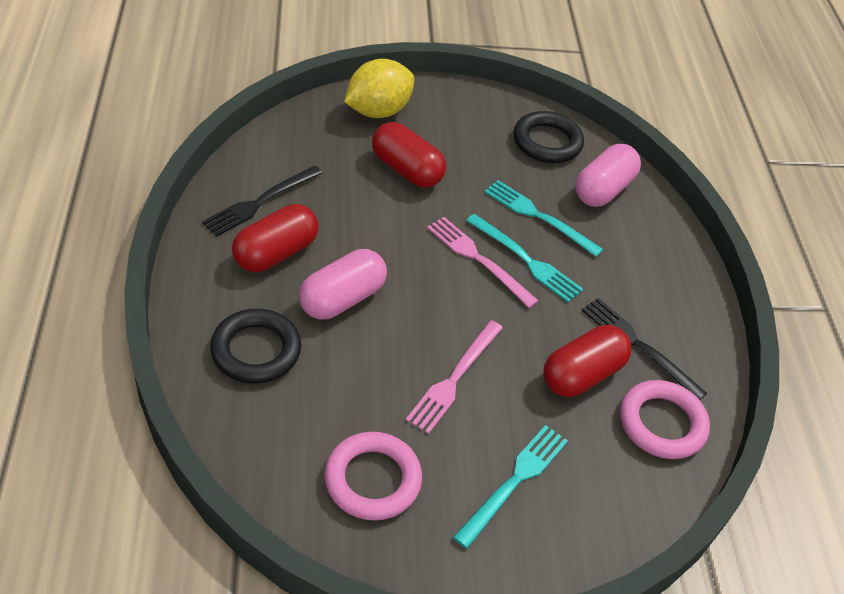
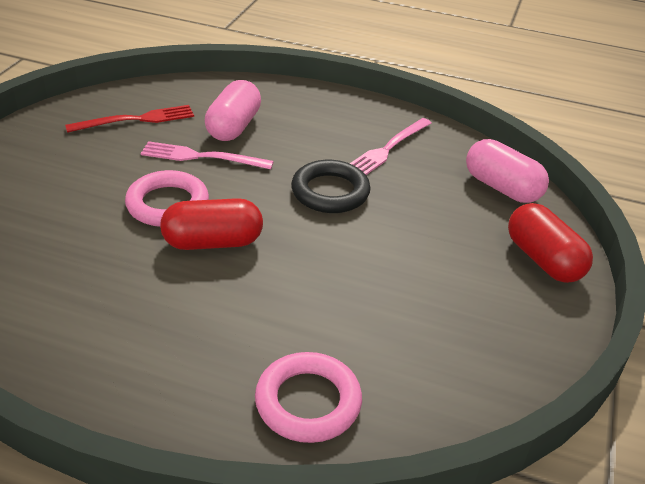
black fork: [202,166,323,237] [582,298,707,400] = 2 -> none = 0
black ring: [210,308,301,384] [513,111,584,163] = 2 -> [291,160,371,213] = 1
red capsule: [232,204,319,272] [372,122,446,188] [543,325,631,397] = 3 -> [160,198,263,250] [508,203,593,283] = 2
red fork: none = 0 -> [65,105,194,133] = 1
turquoise fork: [453,425,568,549] [466,214,583,302] [484,180,604,257] = 3 -> none = 0
yellow lemon: [344,59,414,118] = 1 -> none = 0

